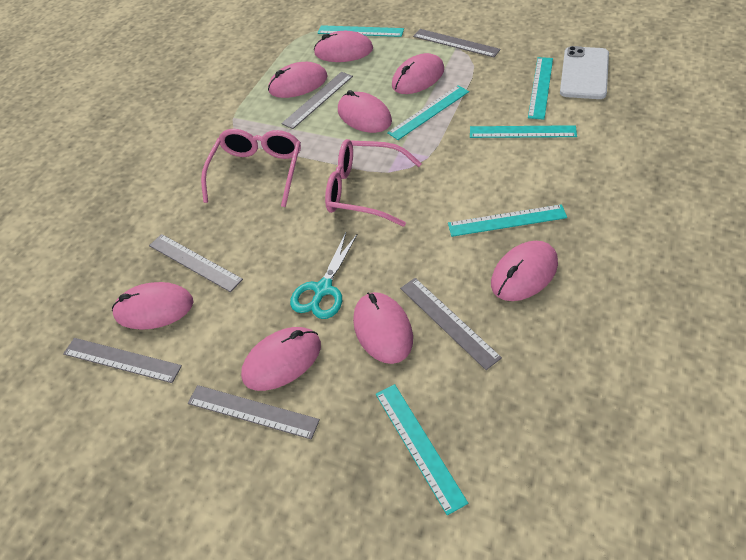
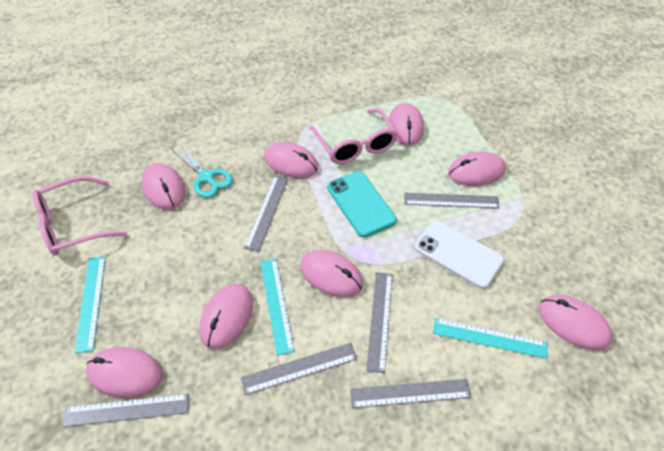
turquoise phone: none = 0 -> [327,171,397,238] = 1
turquoise ruler: [317,25,404,37] [376,384,468,515] [387,85,469,140] [448,204,567,237] [470,125,577,138] [528,57,553,120] = 6 -> [74,256,106,353] [260,258,295,356] [433,318,548,359] = 3

